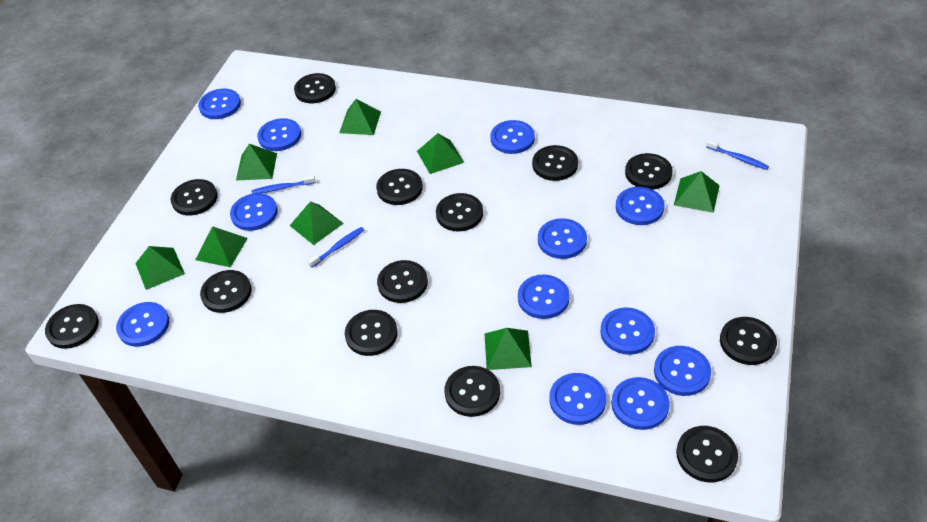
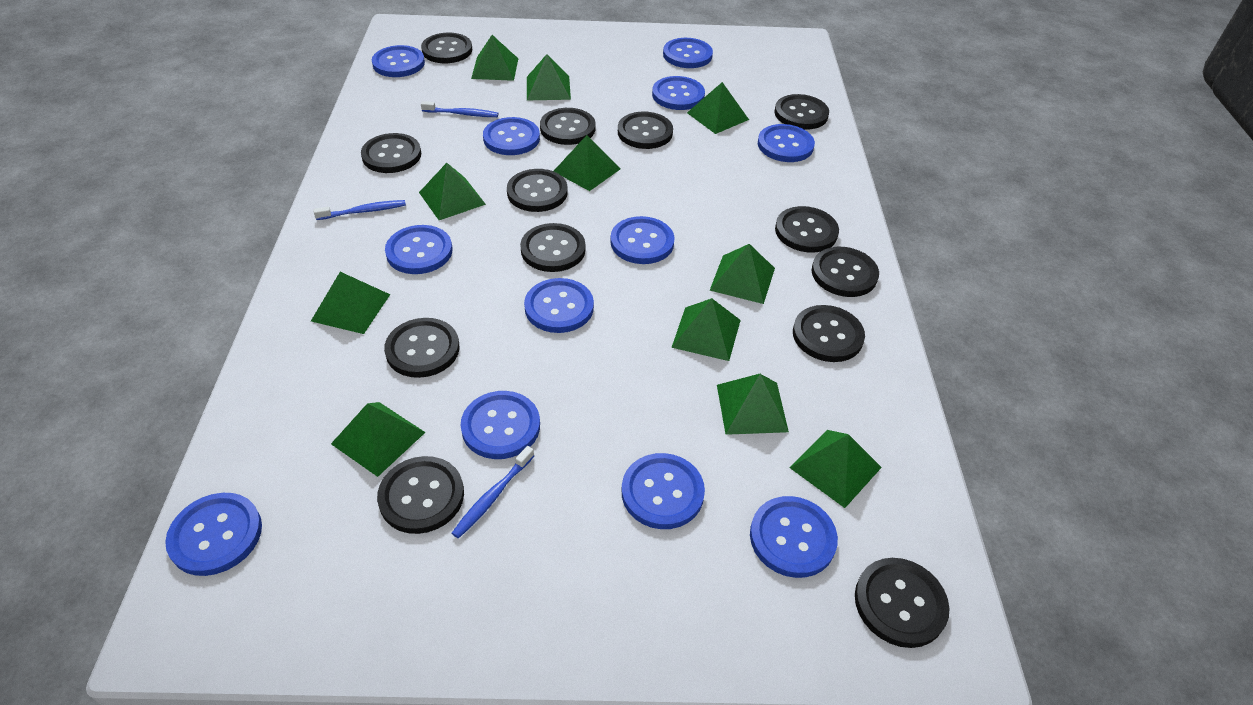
green pyramid: [135,246,185,290] [195,226,248,267] [236,144,277,181] [290,201,344,245] [339,99,381,135] [417,133,464,174] [484,328,532,370] [674,171,720,213] = 8 -> [311,272,390,334] [331,402,426,477] [419,163,486,220] [471,35,518,81] [527,54,571,100] [554,135,621,191] [671,298,741,361] [687,82,749,134] [710,244,775,304] [717,374,789,435] [790,430,882,508] = 11

